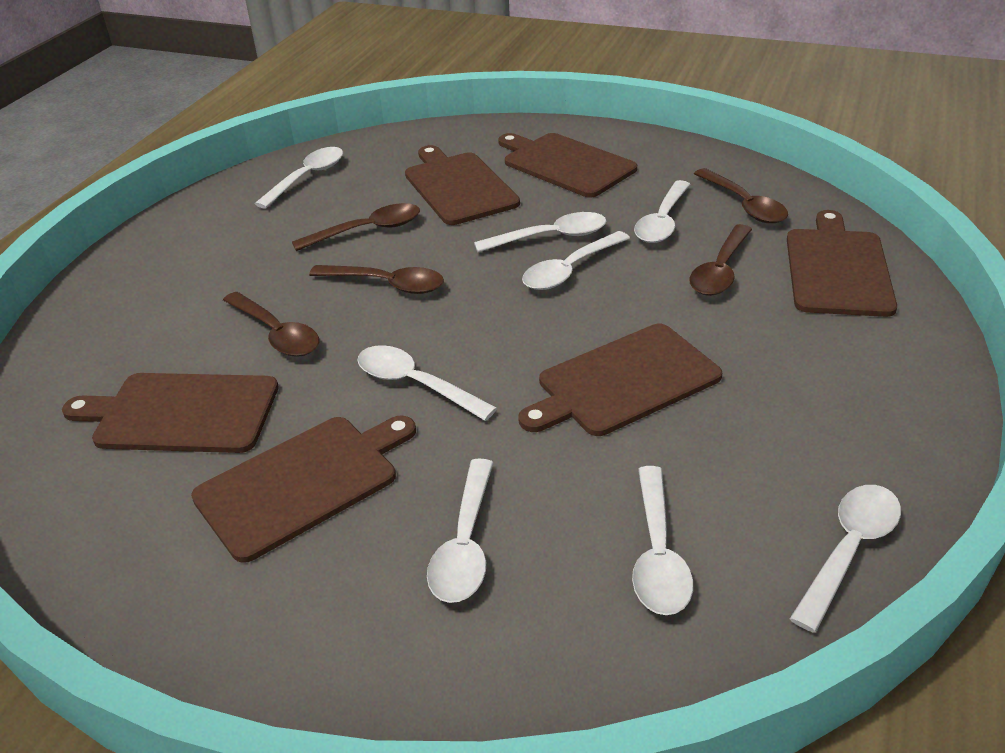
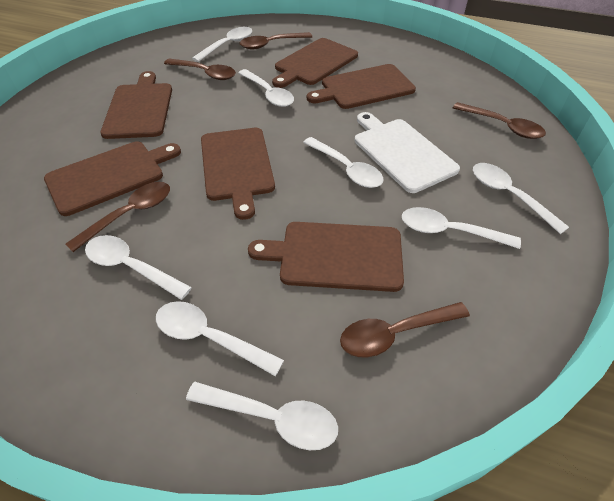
white cutting board: none = 0 -> [355,112,460,193] = 1

